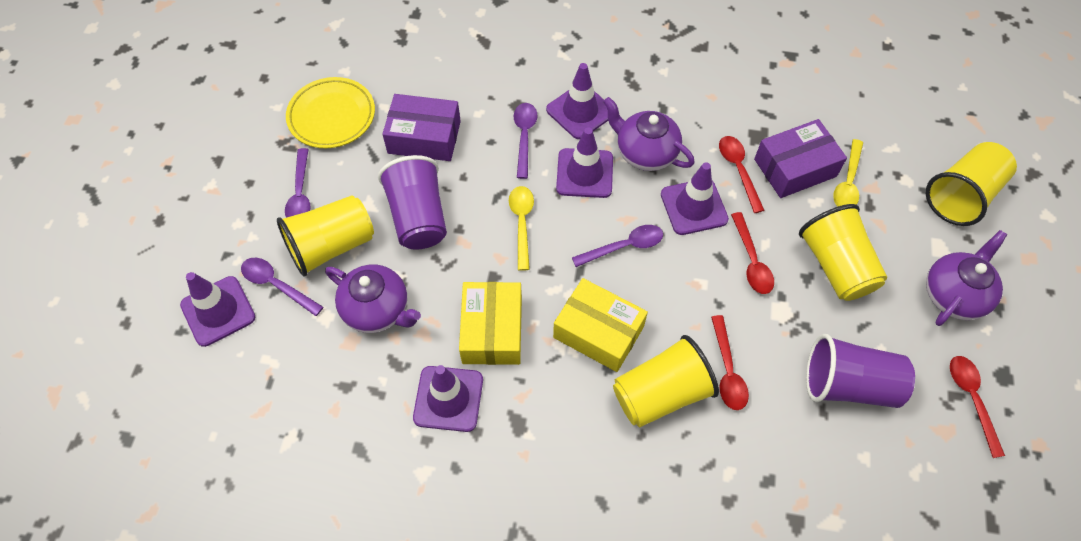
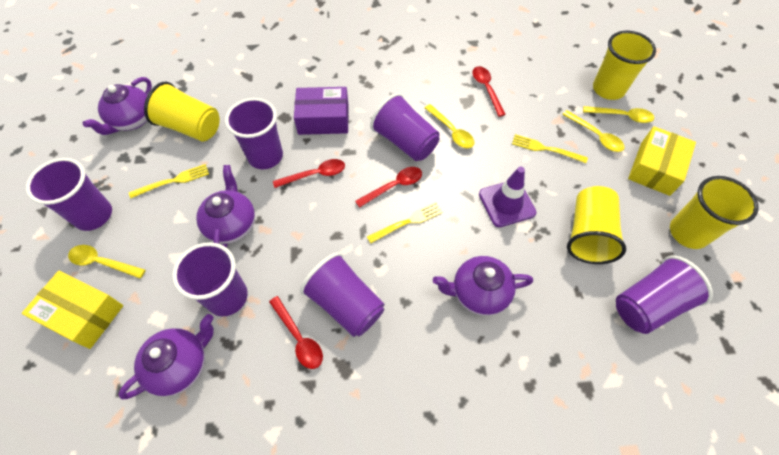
purple box: [382,94,461,161] [754,119,847,198] = 2 -> [294,87,349,135] = 1
purple cup: [378,155,447,250] [806,334,915,408] = 2 -> [26,158,112,231] [172,242,248,316] [225,98,283,169] [300,252,384,337] [370,93,440,161] [616,256,713,334] = 6
purple spoon: [241,258,323,316] [285,148,310,218] [514,103,538,179] [572,225,663,267] = 4 -> none = 0
purple teapot: [325,264,421,333] [603,97,695,171] [926,230,1007,326] = 3 -> [83,77,152,135] [118,314,214,399] [196,165,255,248] [433,256,533,316] = 4
purple traffic cone: [180,272,255,347] [413,365,483,432] [546,63,608,139] [556,127,613,198] [661,163,729,235] = 5 -> [479,167,536,227] = 1
yellow fork: none = 0 -> [129,164,209,198] [367,202,443,243] [512,134,588,163] = 3
yellow plate: [286,77,375,148] = 1 -> none = 0
yellow spoon: [509,186,534,271] [833,139,863,206] = 2 -> [68,245,146,279] [425,104,474,148] [562,110,625,152] [583,106,654,123] = 4

